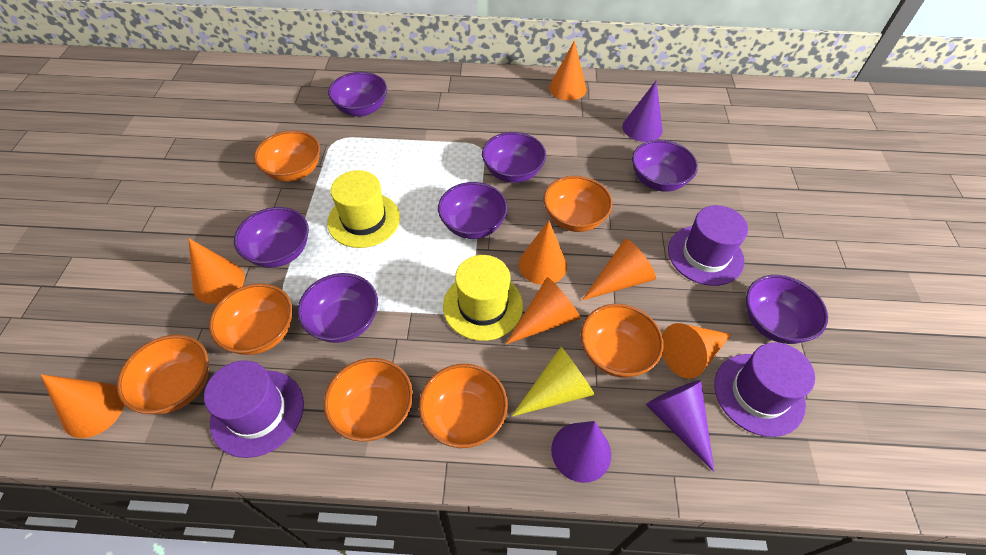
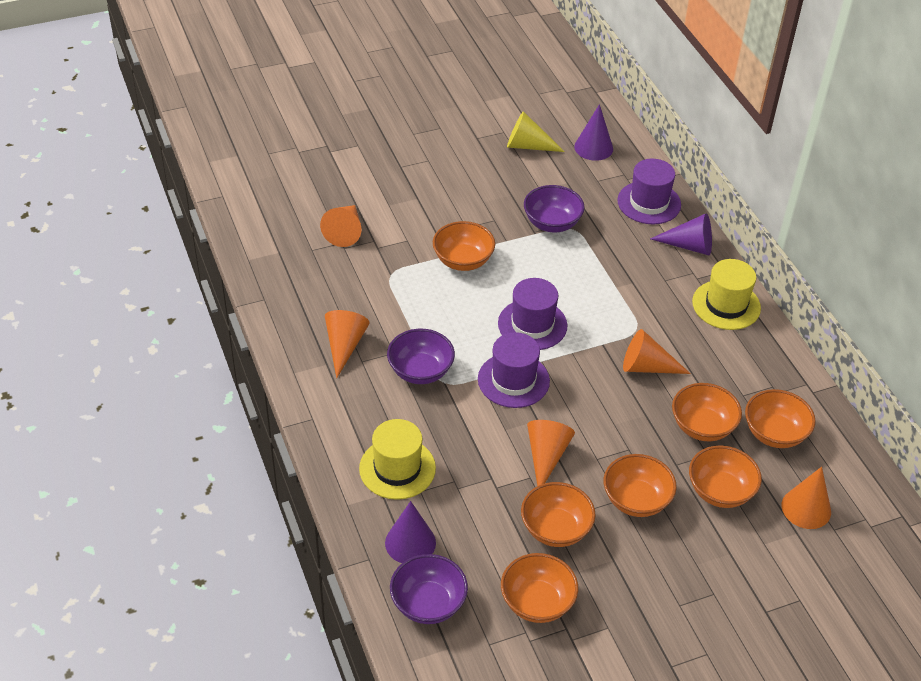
orange cone: [41,374,124,438] [188,238,245,304] [505,277,581,345] [519,221,567,285] [549,40,586,101] [582,239,656,300] [662,323,731,379] = 7 -> [320,205,362,247] [325,310,370,378] [527,420,575,486] [623,329,691,374] [782,467,831,529] = 5
purple bowl: [234,207,309,268] [297,273,378,343] [328,72,387,117] [438,182,508,239] [482,132,546,183] [632,140,698,192] [746,275,828,344] = 7 -> [387,329,455,384] [390,554,468,624] [524,185,585,232] = 3

